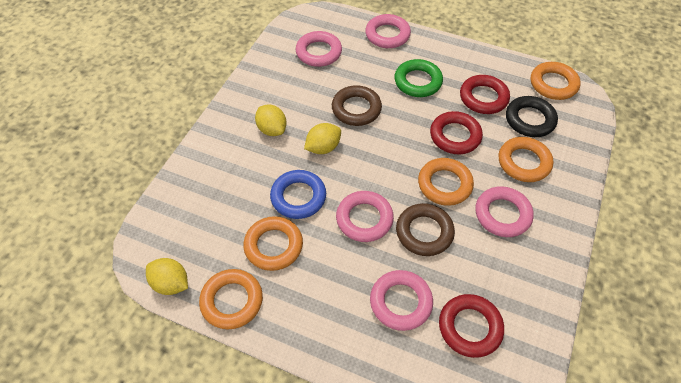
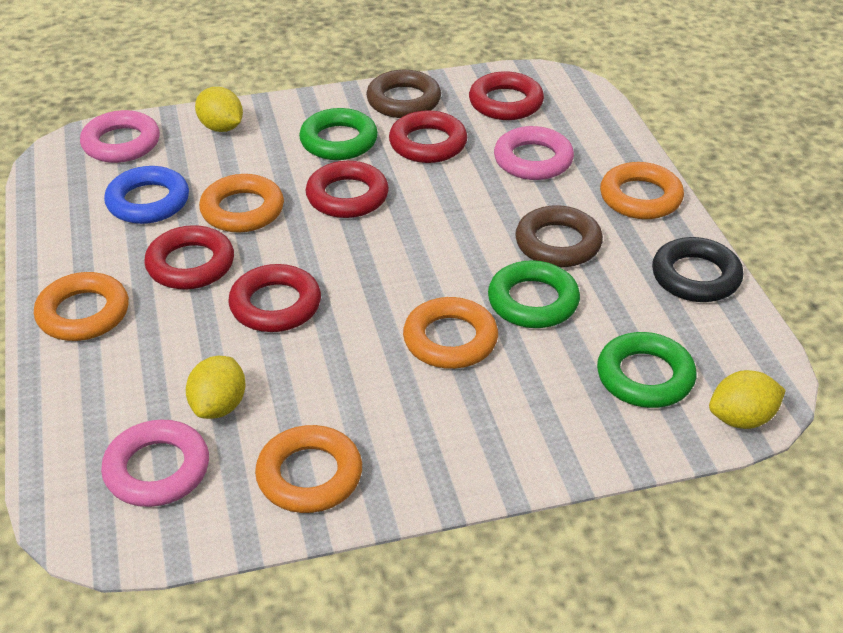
green ring: [395,59,443,97] = 1 -> [299,108,378,160] [488,260,580,328] [597,332,696,408] = 3
pink ring: [296,31,342,67] [336,191,394,242] [365,14,411,48] [370,270,433,331] [475,186,534,237] = 5 -> [80,110,160,163] [101,420,209,507] [494,126,574,180] = 3
red ring: [430,111,483,154] [439,294,504,358] [460,75,510,114] = 3 -> [144,225,234,290] [228,264,321,332] [306,161,389,218] [389,110,467,163] [469,71,544,120] = 5

